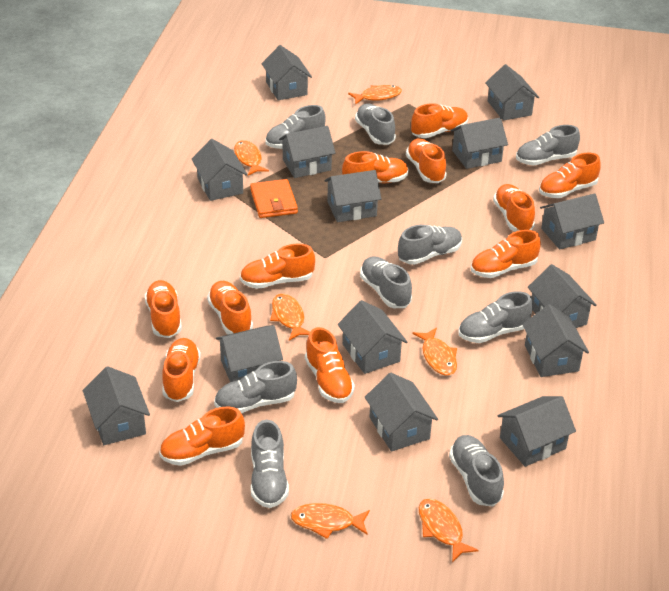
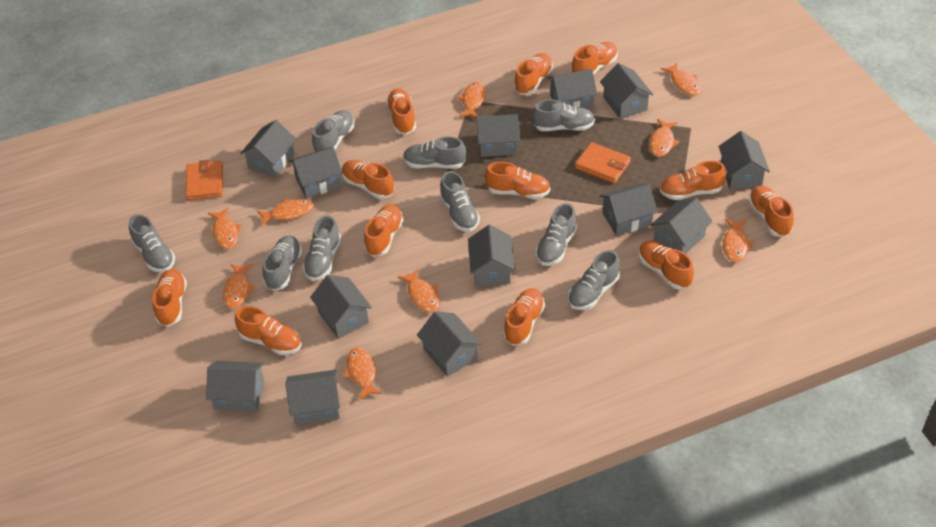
grey house: [83,366,150,445] [192,139,248,201] [216,325,283,382] [261,45,312,100] [279,126,336,178] [324,170,381,222] [338,300,407,374] [365,373,438,452] [450,118,508,169] [485,64,539,121] [497,396,576,467] [522,304,589,377] [528,264,597,328] [540,193,604,249] = 14 -> [206,361,265,412] [240,120,296,178] [285,370,340,425] [289,147,343,199] [310,275,372,338] [417,311,482,377] [468,225,515,286] [476,114,520,157] [547,69,597,109] [600,63,654,119] [600,184,658,236] [651,198,712,254] [719,131,770,189] = 13
orange fish: [234,140,269,176] [270,294,310,341] [291,503,370,539] [348,85,402,105] [413,328,457,376] [419,499,479,563] = 6 -> [208,207,242,249] [223,264,255,309] [257,199,314,226] [344,348,382,400] [398,268,439,313] [457,82,486,117] [649,119,679,157] [661,63,701,96] [723,219,754,262] = 9
orange wallet: [250,179,298,218] = 1 -> [185,160,223,200] [575,142,631,183] = 2

